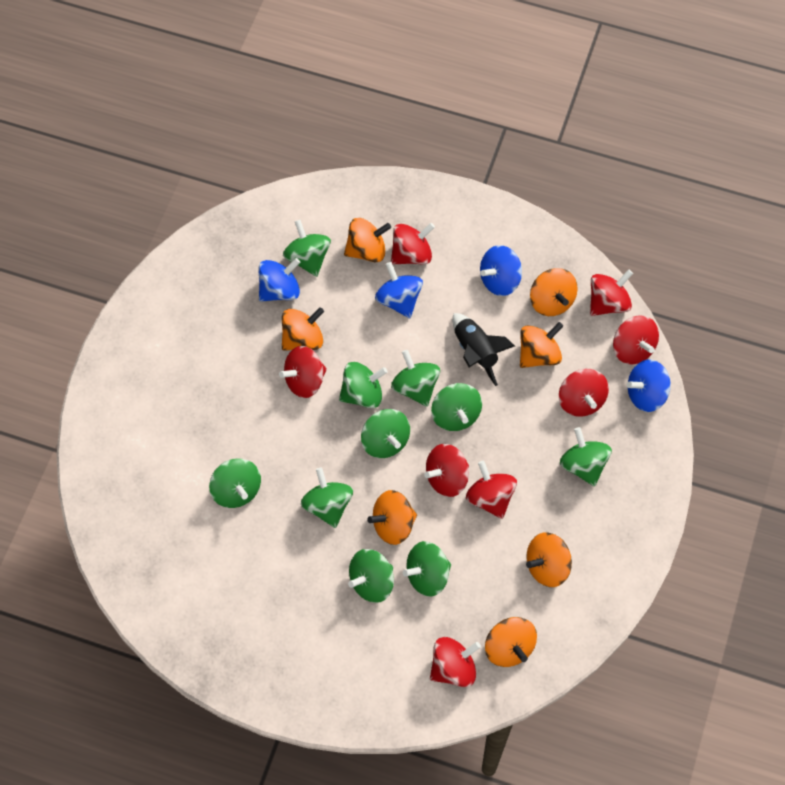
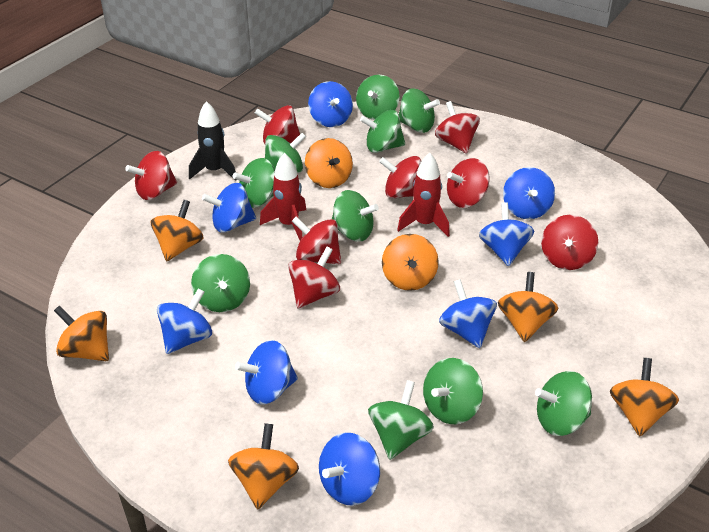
blue spinning top: [258,258,300,302] [375,262,423,318] [480,245,522,296] [627,359,671,412] = 4 -> [157,289,212,354] [202,183,256,233] [235,340,298,404] [308,81,353,127] [319,433,380,506] [439,279,497,348] [479,202,534,266] [503,167,555,219] = 8
red rocket: none = 0 -> [260,153,306,240] [397,152,450,237] = 2

